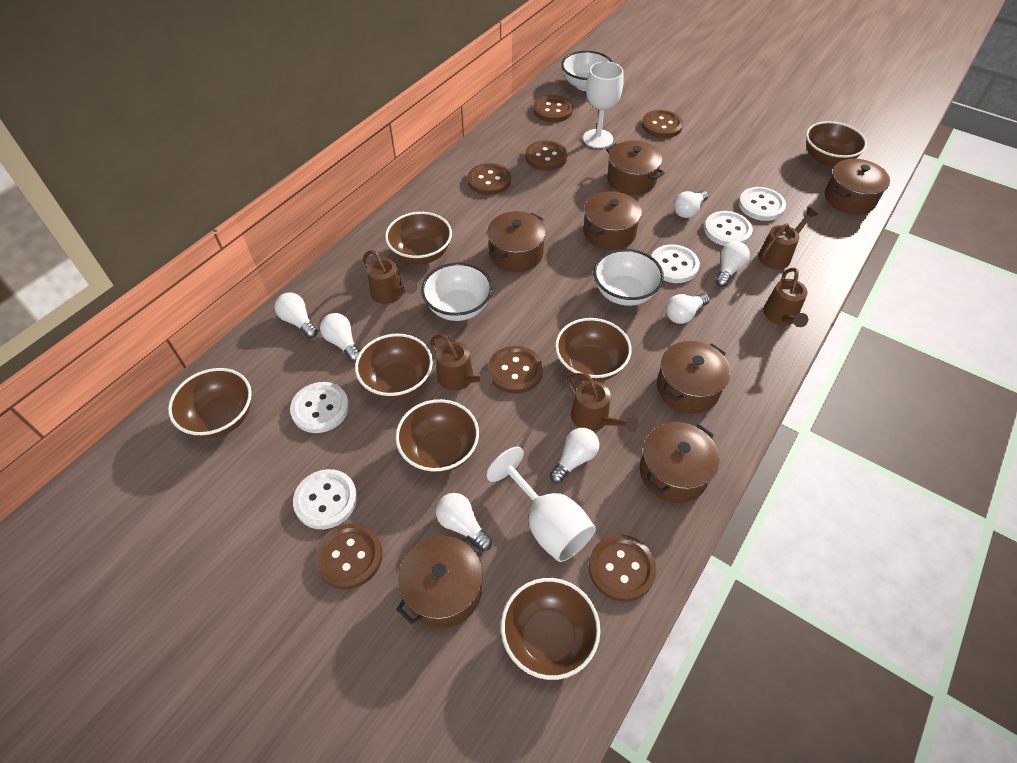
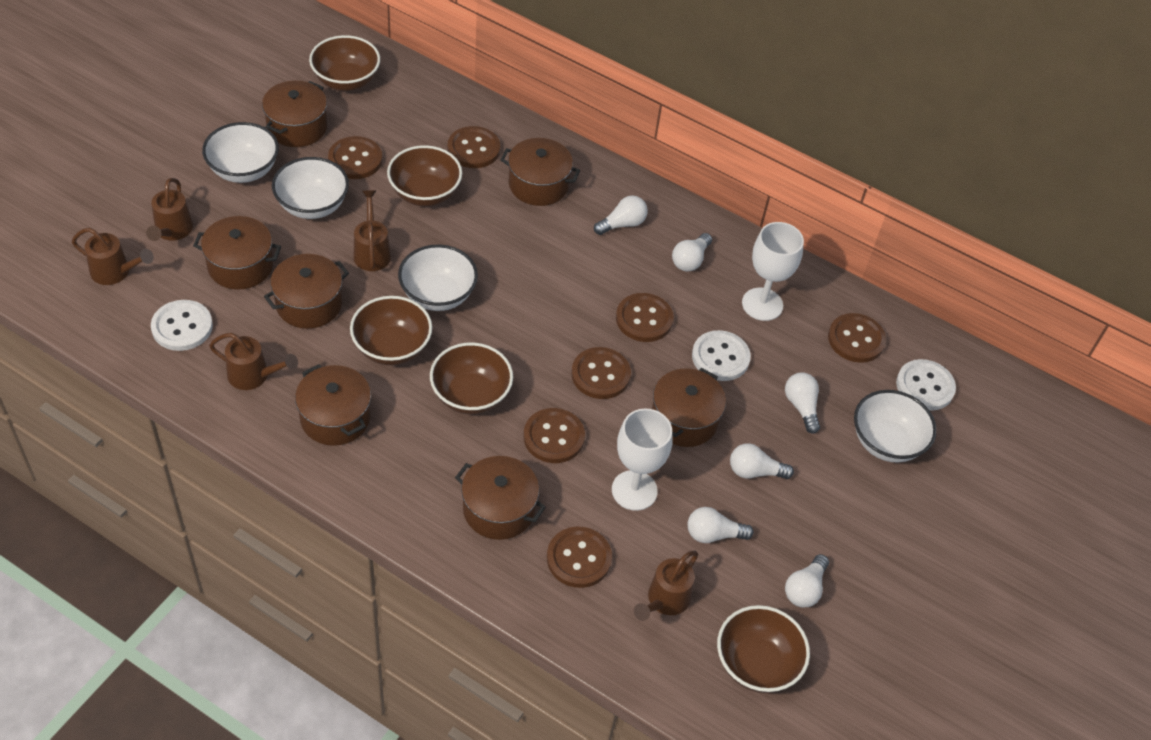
brown bowl: [168,368,252,438] [355,334,433,400] [385,212,452,265] [396,399,479,474] [501,578,601,680] [555,318,632,382] [806,121,867,167] = 7 -> [309,35,380,91] [350,296,432,365] [387,145,462,206] [430,342,513,414] [717,605,810,693] = 5
white bowl: [421,263,493,321] [561,51,613,91] [593,249,664,306] = 3 -> [202,122,279,183] [272,157,349,219] [398,245,478,311] [854,390,937,463] = 4
white button: [290,382,349,433] [293,469,357,529] [651,244,700,283] [704,211,753,246] [739,187,786,221] = 5 -> [151,300,213,351] [692,330,751,381] [896,359,956,411] = 3
white light bulb: [275,292,318,338] [320,313,360,362] [436,493,492,551] [550,428,599,483] [666,293,710,324] [674,190,708,218] [716,241,750,287] = 7 -> [594,195,648,235] [672,233,712,272] [688,507,754,543] [730,443,794,479] [785,373,820,434] [785,554,829,608] = 6

